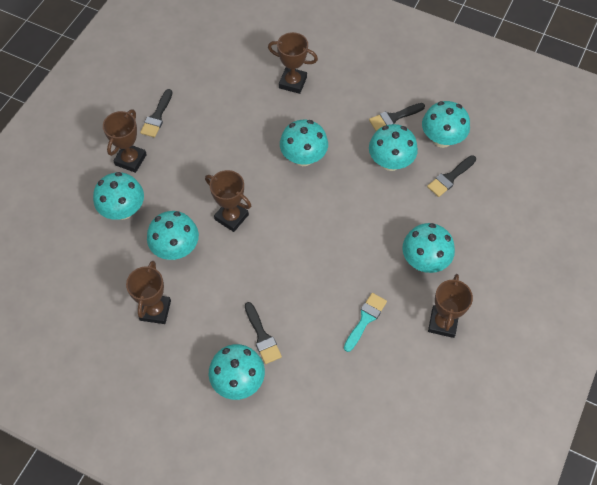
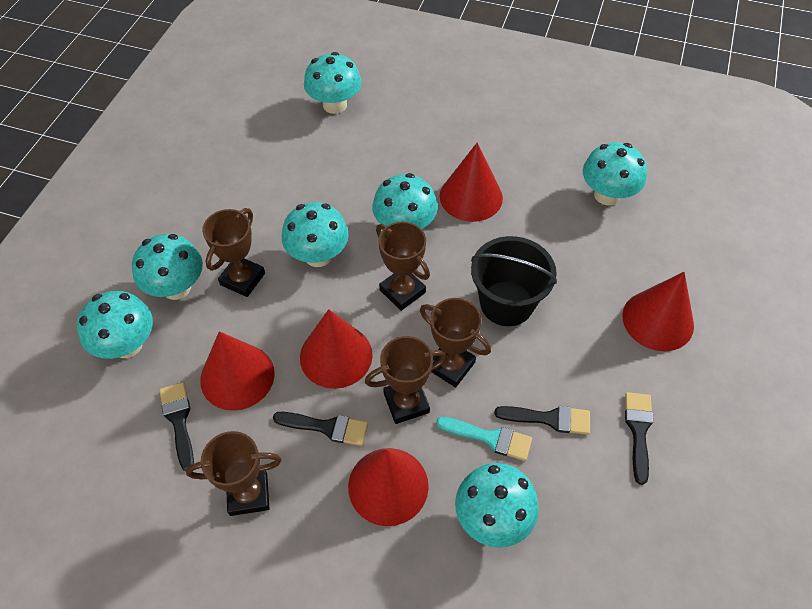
black bucket: none = 0 -> [471,236,557,326] = 1
red cone: none = 0 -> [200,331,275,411] [300,309,373,389] [348,448,429,526] [440,143,503,222] [622,272,694,351] = 5

